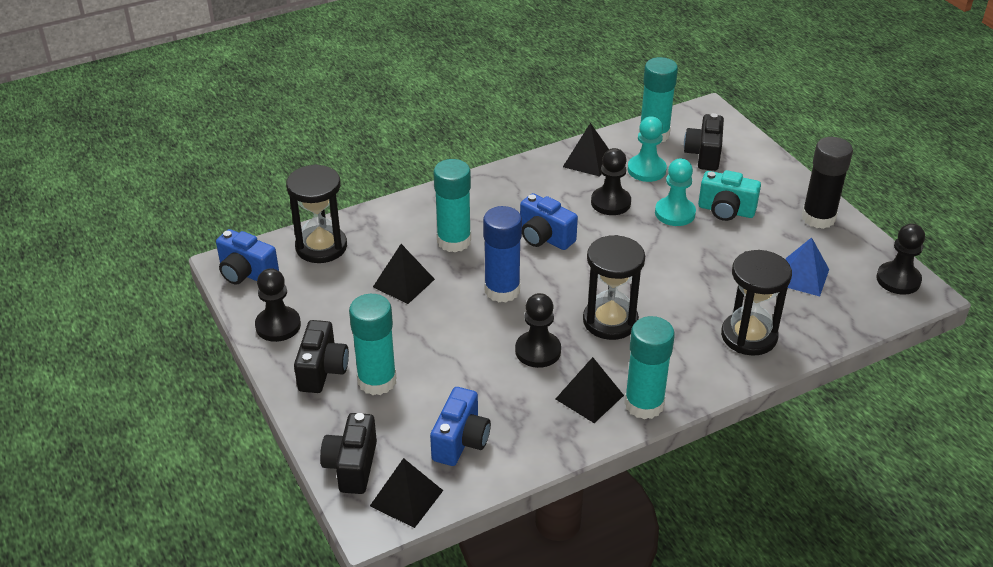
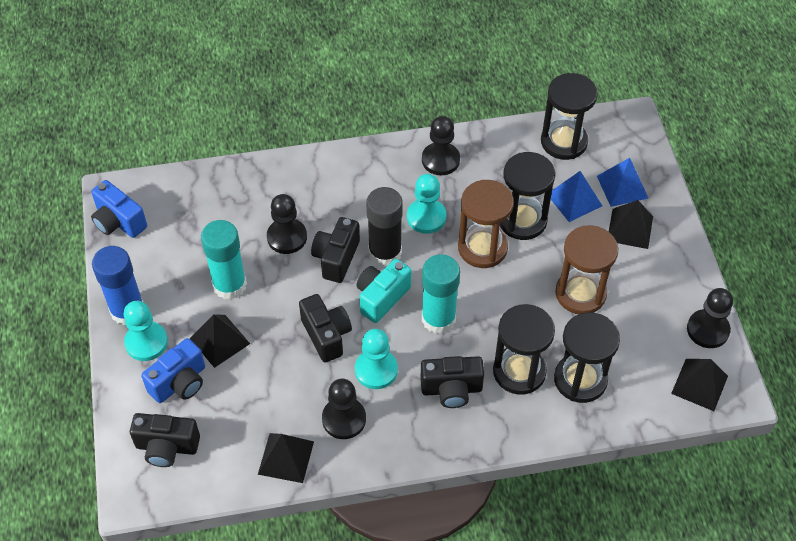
black camera: [294,320,349,393] [320,413,377,494] [684,113,724,171] = 3 -> [130,413,200,467] [299,294,352,363] [311,217,360,283] [420,356,484,408] = 4
black hourglass: [286,164,347,263] [583,235,645,340] [721,250,792,356] = 3 -> [493,304,555,395] [500,152,555,240] [541,73,598,160] [554,312,620,403] = 4
blue camera: [216,229,279,285] [430,387,491,466] [520,193,578,250] = 3 -> [91,180,147,238] [141,338,205,403] = 2
blue pyramid: [785,237,829,297] = 1 -> [551,171,602,222] [597,158,648,207] = 2
brown hourglass: none = 0 -> [458,180,514,268] [555,225,618,314] = 2
turquoise glue stick: [349,294,396,395] [434,159,471,253] [624,316,675,419] [639,57,678,143] = 4 -> [201,220,247,300] [422,254,460,334] = 2
turquoise pawn: [628,116,667,182] [655,159,696,226] = 2 -> [124,301,168,361] [355,329,398,389] [407,174,446,234] = 3

